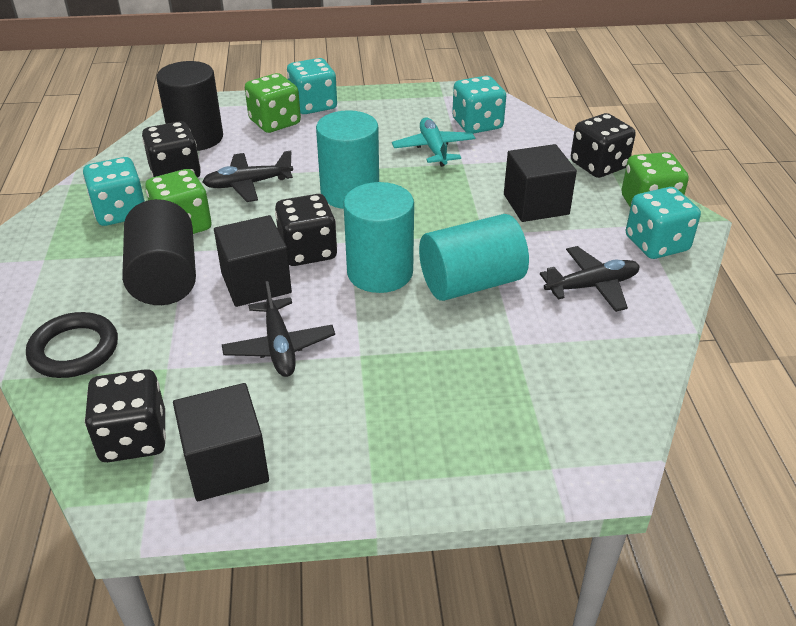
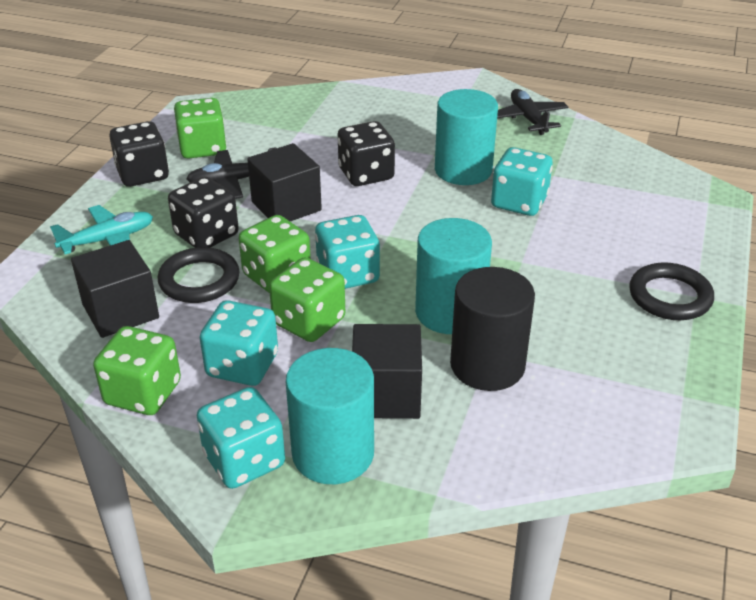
black cylinder: [122,199,196,305] [156,61,223,151] = 2 -> [450,267,535,391] = 1
black dice: [85,369,166,462] [142,121,201,178] [275,194,337,266] [571,113,636,178] = 4 -> [109,121,169,187] [168,177,239,248] [338,121,395,186] = 3
black plane: [202,150,293,202] [222,281,335,377] [540,246,640,312] = 3 -> [187,147,276,199] [497,89,568,135] = 2
black ring: [26,312,118,378] = 1 -> [158,247,240,303] [629,262,714,320] = 2
green dice: [145,169,211,234] [245,73,301,133] [621,152,689,207] = 3 -> [93,326,181,415] [174,98,227,159] [238,215,311,293] [269,258,345,342] = 4

